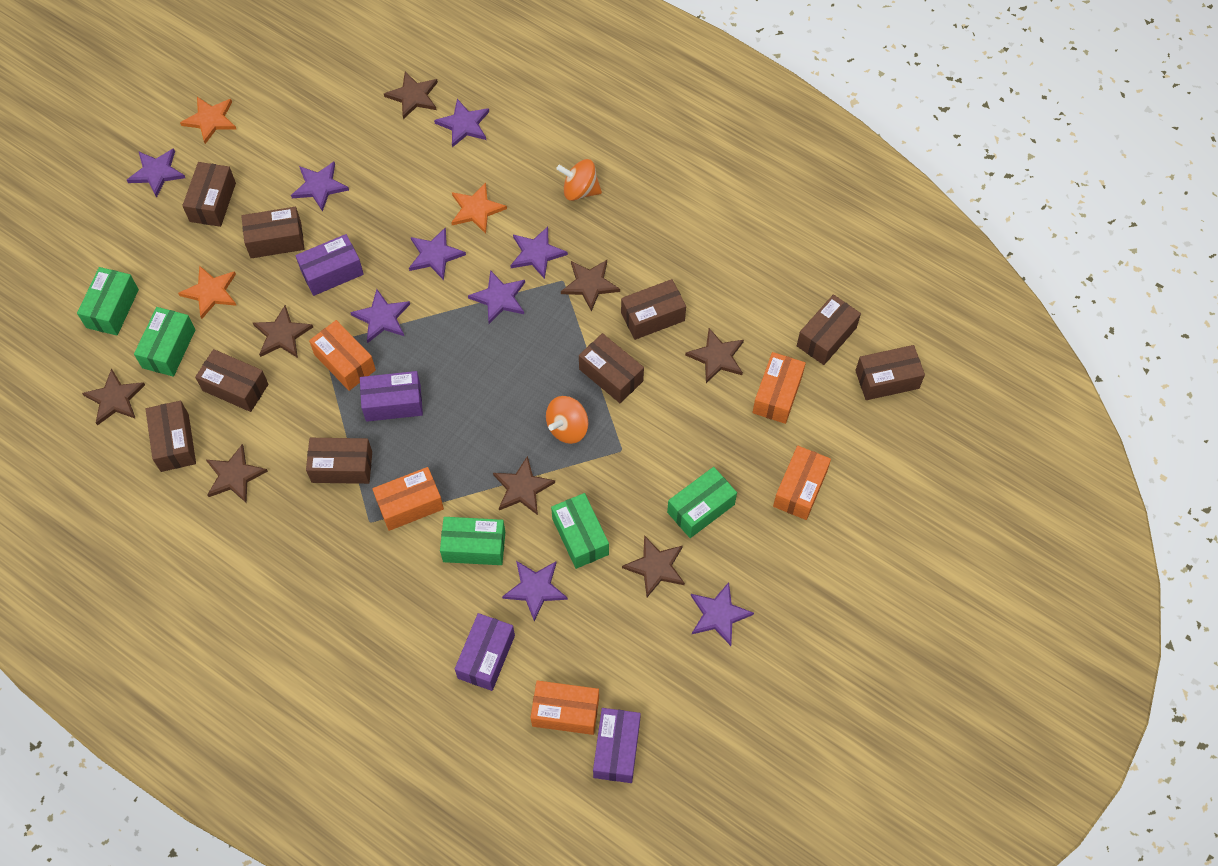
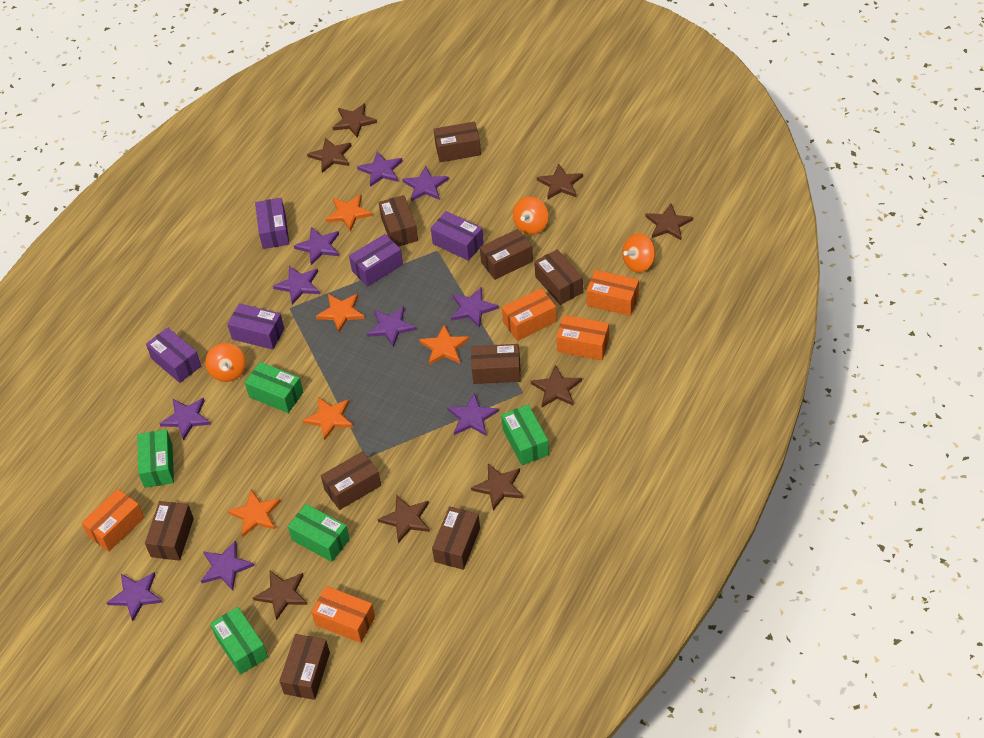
orange spinning top: [546,396,588,444] [556,159,602,201] = 2 -> [205,343,246,382] [513,197,548,234] [622,234,655,272] = 3
orange star: [178,266,237,319] [180,97,237,144] [451,183,507,234] = 3 -> [228,490,281,537] [302,397,353,441] [316,294,365,332] [326,194,373,231] [419,325,469,365] = 5
purple box: [296,234,364,296] [360,371,423,422] [455,613,515,691] [593,708,641,783] = 4 -> [146,327,201,383] [227,303,284,350] [255,198,289,249] [349,234,403,287] [431,211,484,261] = 5
purple star: [127,148,185,198] [291,162,349,212] [350,289,410,343] [409,228,466,280] [434,99,489,147] [468,270,525,324] [502,561,568,621] [510,227,568,279] [691,582,754,646] = 9 -> [107,572,163,621] [159,398,211,441] [201,541,255,590] [273,266,320,305] [294,227,339,265] [357,151,403,187] [367,306,416,347] [402,166,449,201] [447,393,499,436] [451,287,499,328] = 10

